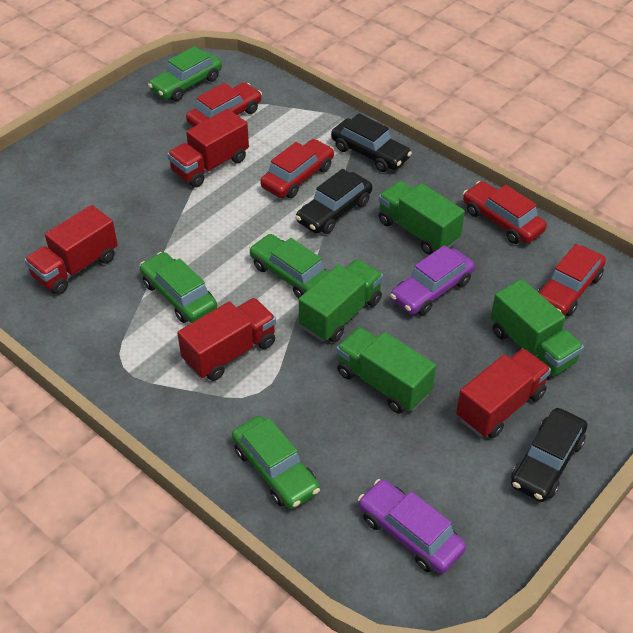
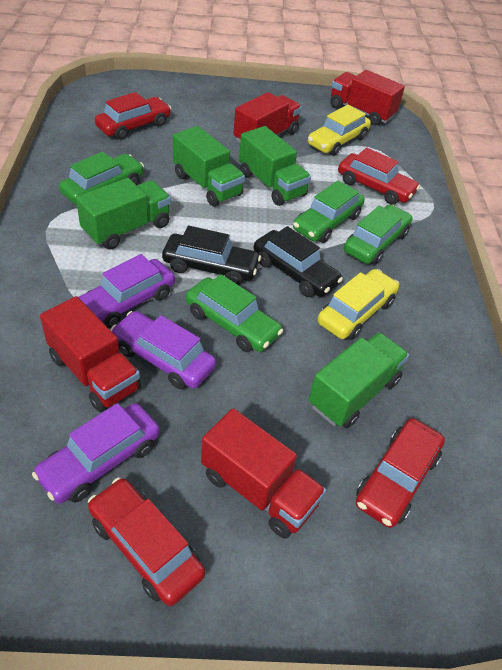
black car: [295,169,372,234] [331,113,412,172] [511,408,587,502] = 3 -> [162,226,261,285] [254,226,343,297] = 2
purple car: [358,479,466,574] [390,245,475,315] = 2 -> [32,403,160,504] [78,254,175,328] [111,311,216,389] = 3
yellow car: none = 0 -> [308,105,371,156] [317,269,399,340] = 2

